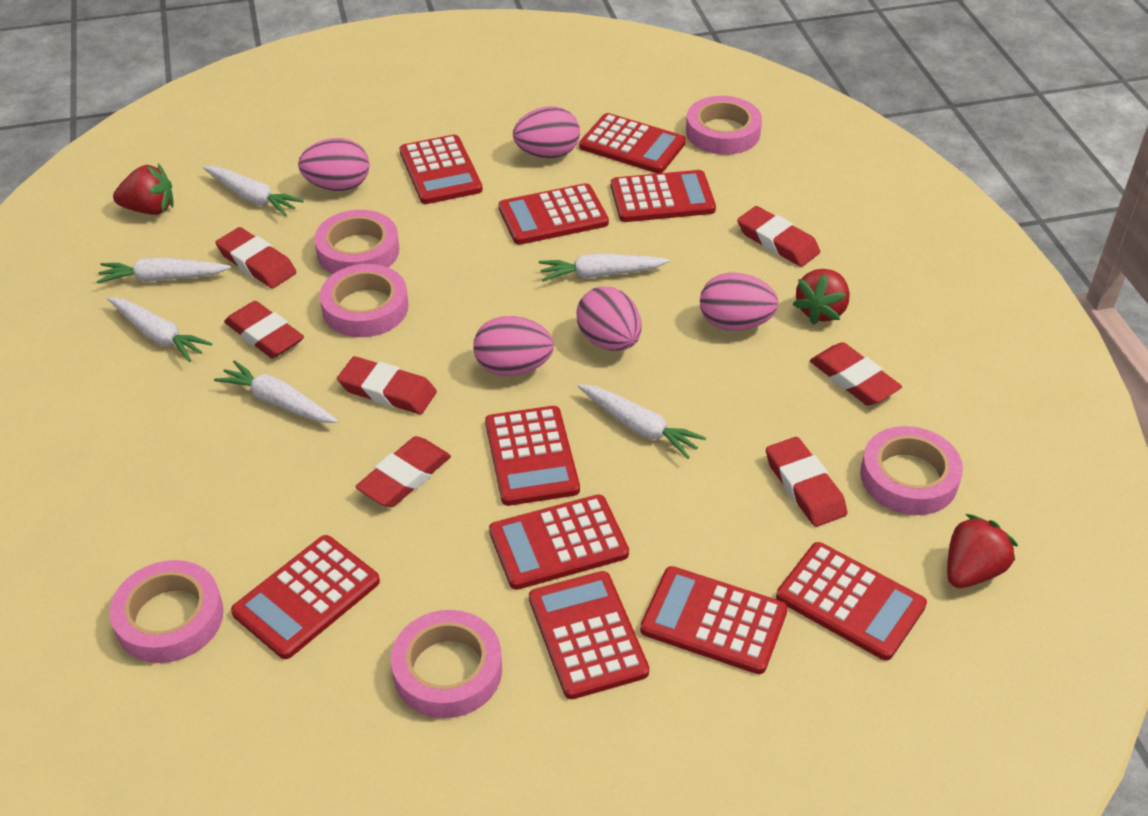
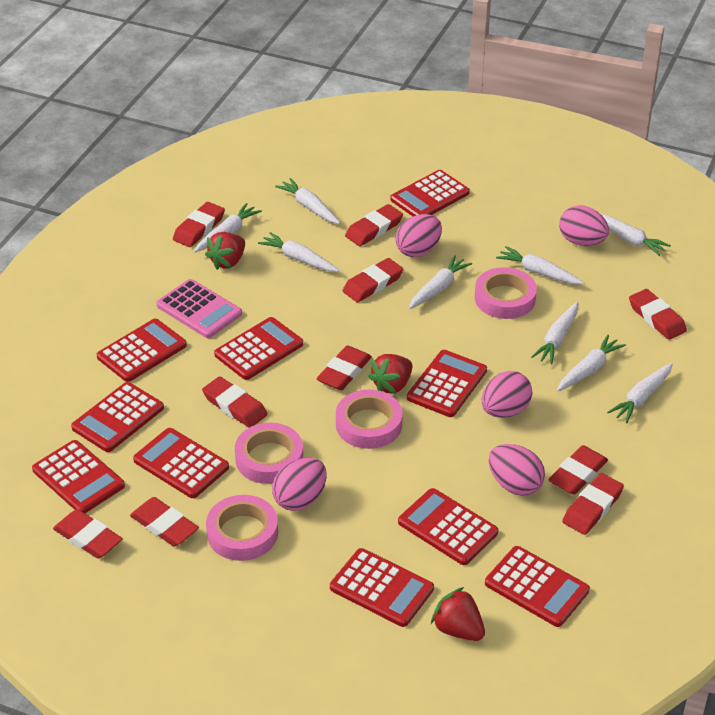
pink calculator: none = 0 -> [156,279,242,338] = 1
pink tape: [109,560,224,663] [314,210,399,274] [320,264,408,337] [391,610,502,718] [686,96,762,155] [860,426,963,515] = 6 -> [206,495,278,561] [235,423,303,484] [336,390,403,449] [475,267,537,319] = 4
red eraser: [215,227,296,288] [224,301,304,358] [337,356,437,414] [355,436,451,507] [737,206,820,267] [766,437,847,527] [810,342,902,406] = 7 -> [53,509,123,559] [130,497,199,547] [173,202,225,247] [202,376,268,428] [317,345,372,390] [342,258,404,303] [345,204,403,246] [548,445,608,495] [562,473,624,535] [629,289,687,340] = 10
white carrot: [96,258,231,284] [107,297,213,362] [203,166,304,216] [214,360,338,423] [539,253,669,281] [578,384,706,459] = 6 -> [194,203,262,253] [258,232,339,272] [275,178,340,224] [409,255,472,309] [496,246,584,284] [531,302,578,365] [557,335,626,391] [600,213,671,256] [607,363,673,423] = 9

